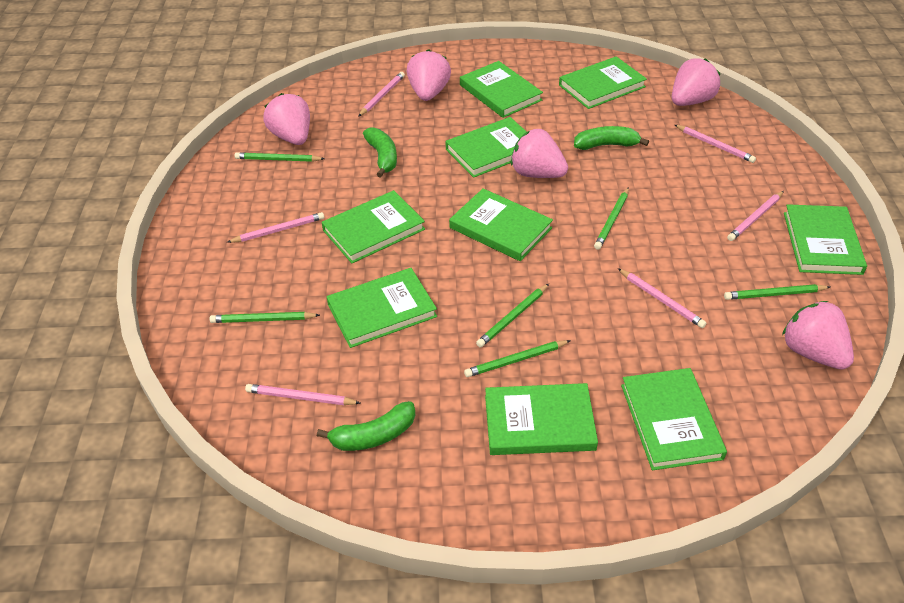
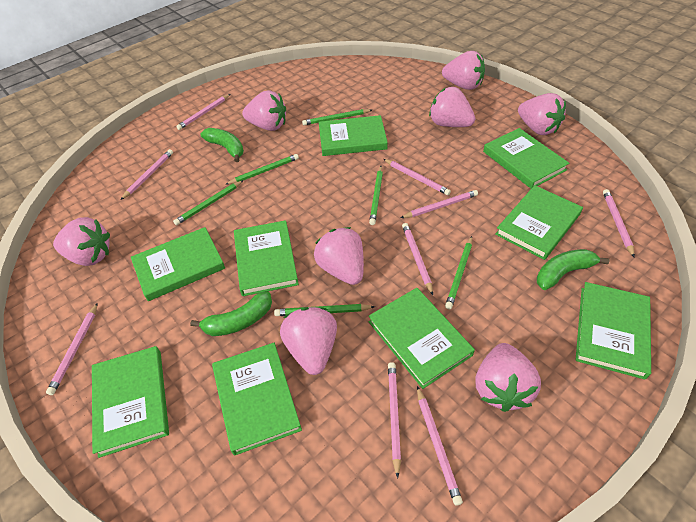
pink pencil: [227,212,324,243] [245,384,360,405] [358,72,405,117] [618,268,707,328] [675,125,756,163] [727,191,784,241] = 6 -> [46,303,98,395] [121,149,173,200] [176,94,230,130] [384,159,451,195] [388,362,401,479] [400,190,478,218] [402,223,433,295] [417,386,463,506] [603,189,635,258] = 9
pink strawberry: [263,93,310,145] [407,49,451,101] [511,129,568,178] [672,58,720,106] [782,301,854,370] = 5 -> [53,217,110,266] [242,90,286,131] [280,307,337,375] [314,227,364,285] [429,87,475,127] [442,51,485,90] [475,343,541,412] [518,93,566,135] = 8

